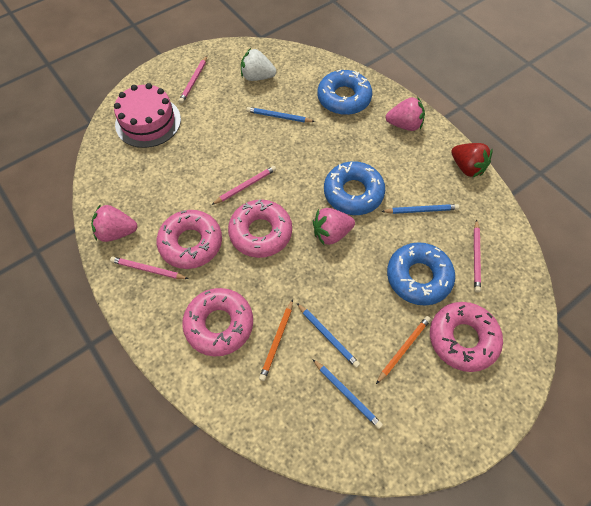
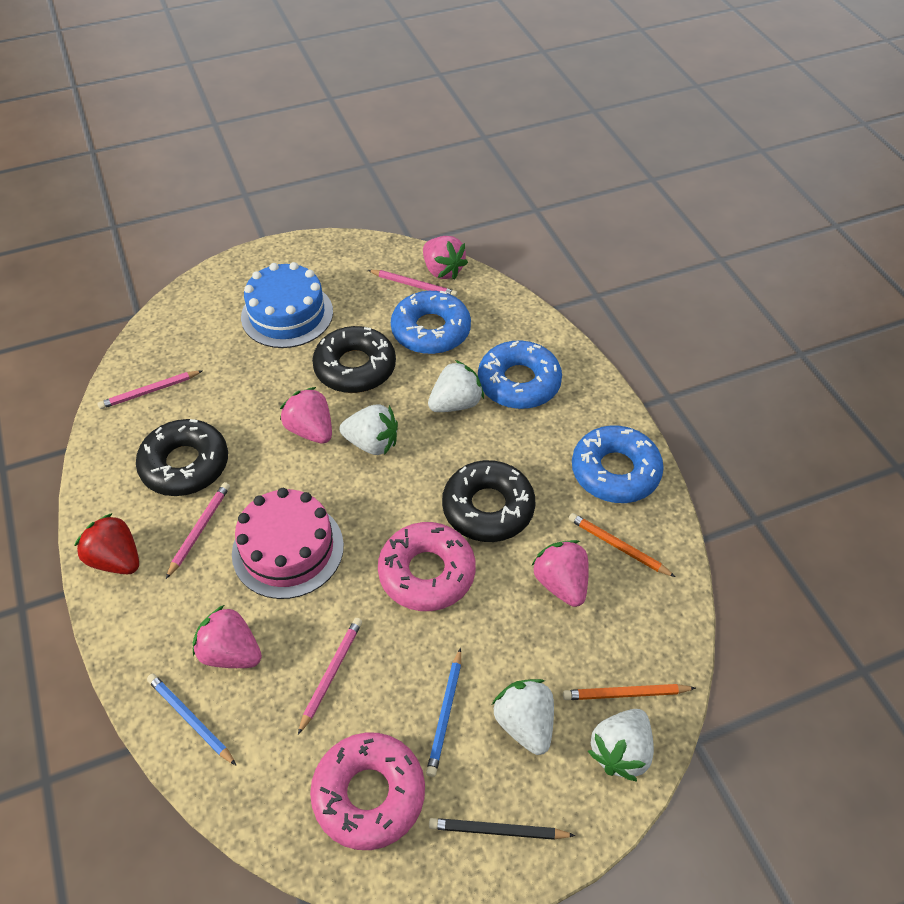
black donut: none = 0 -> [136,419,228,496] [312,326,396,393] [442,460,535,542] = 3
black pencil: none = 0 -> [429,818,576,840] = 1
blue cake: none = 0 -> [241,262,333,348] = 1
blue pencil: [246,107,315,123] [297,303,360,368] [313,359,383,429] [381,204,459,214] = 4 -> [147,674,236,765] [426,648,461,777] = 2
pink donut: [157,210,222,269] [182,288,253,356] [228,199,292,258] [430,302,503,372] = 4 -> [310,732,425,850] [378,522,476,611] = 2
pink strawberry: [91,204,137,242] [313,208,355,245] [386,97,425,131] = 3 -> [193,605,262,668] [280,387,332,444] [423,236,468,280] [531,540,589,607] = 4
white strawberry: [241,48,276,81] = 1 -> [340,404,398,455] [428,360,484,412] [492,679,554,755] [588,709,654,781] = 4

